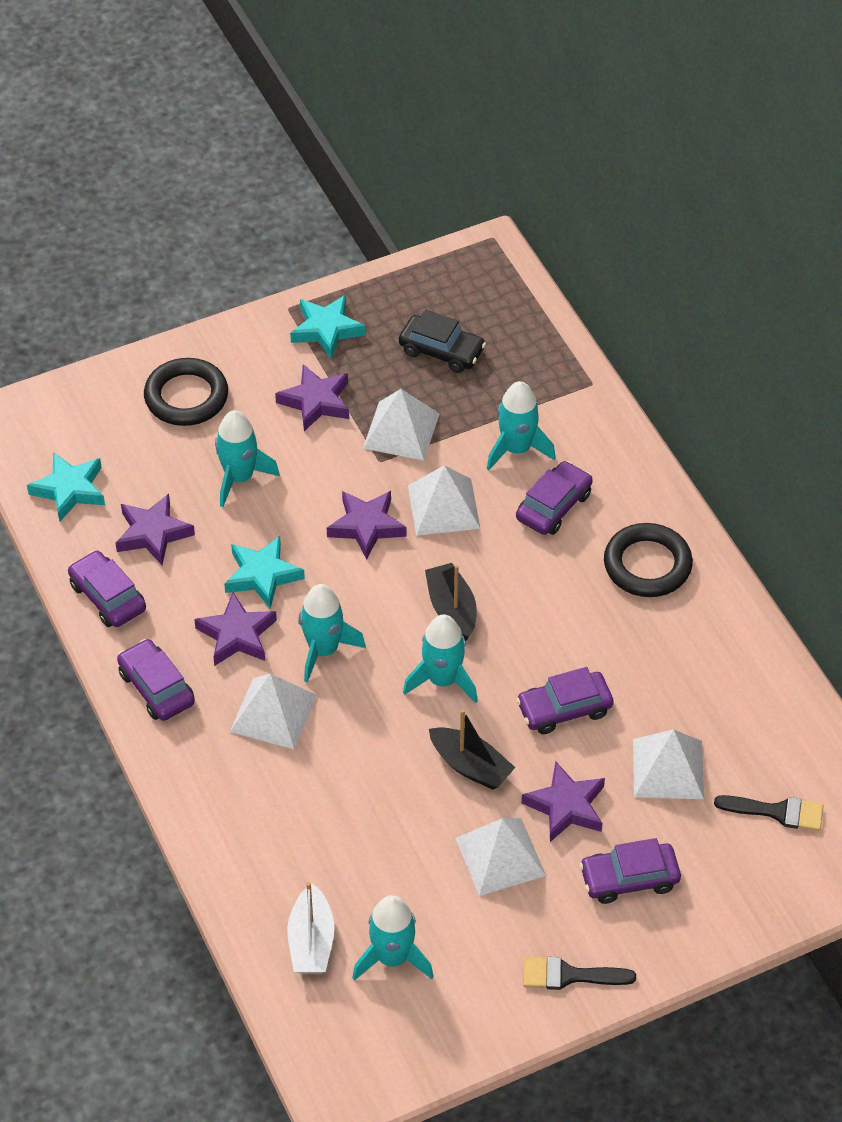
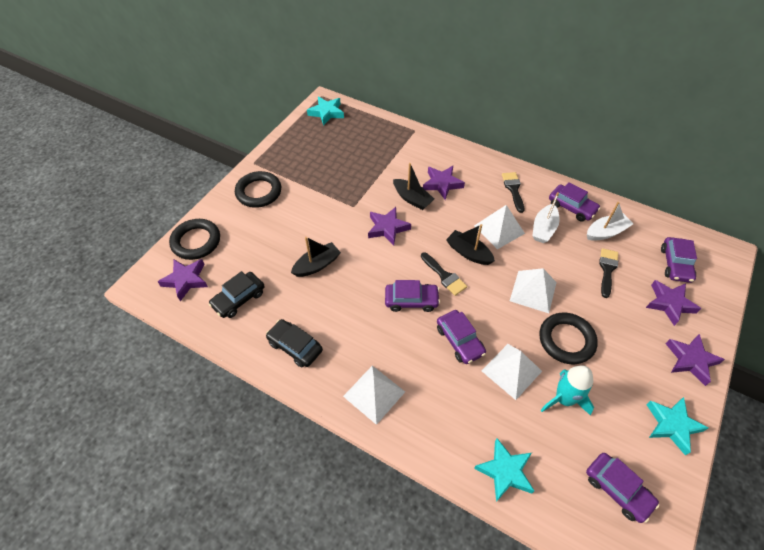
black boat: [425,563,477,641] [429,709,515,790] = 2 -> [291,237,341,277] [393,163,434,210] [446,224,495,265] = 3
black brush: [523,957,636,990] [714,795,823,831] = 2 -> [421,252,467,296] [502,172,524,213] [599,248,618,298] = 3
black car: [399,310,486,373] = 1 -> [209,271,265,318] [266,319,323,367] = 2
black ring: [144,358,228,426] [604,523,693,597] = 2 -> [169,219,220,260] [235,171,281,208] [539,313,598,364] = 3
turquoise rocket: [215,410,280,507] [298,584,366,683] [352,895,434,981] [403,614,478,703] [487,381,556,470] = 5 -> [541,366,594,415] = 1
white boat: [287,882,335,973] = 1 -> [532,192,560,243] [587,202,633,241] = 2
white pyramid: [230,673,317,749] [363,389,439,461] [408,465,480,536] [455,818,546,896] [633,729,704,799] = 5 -> [343,366,405,425] [474,205,525,249] [481,344,542,400] [510,268,557,313] = 4

